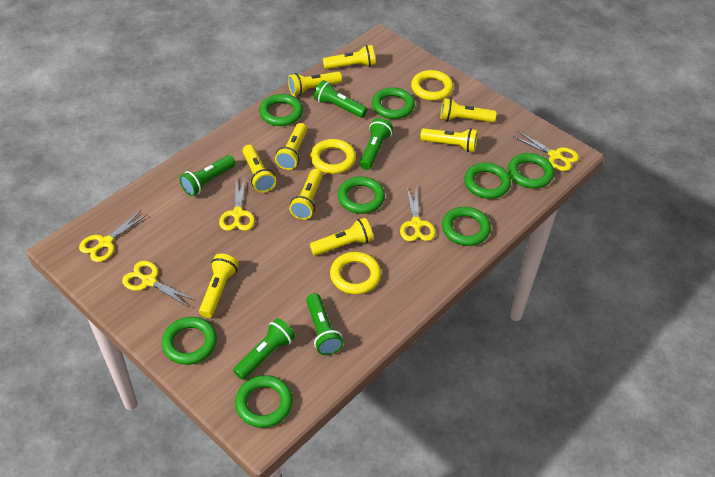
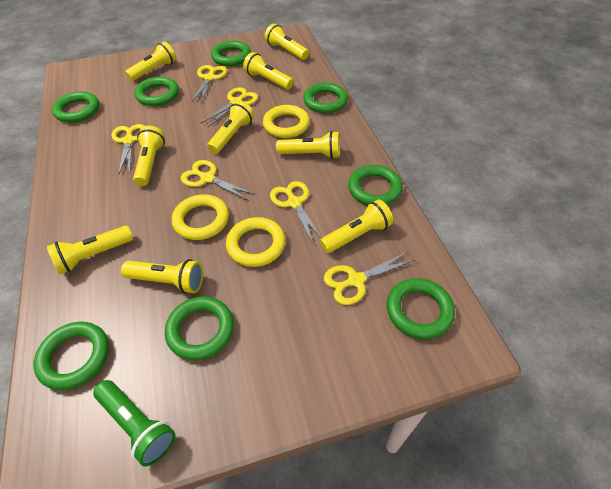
green flashlight: [180,155,236,196] [233,318,295,380] [306,293,343,355] [314,80,367,118] [360,118,393,170] = 5 -> [93,380,175,467] = 1
yellow scissors: [79,210,148,262] [122,261,195,307] [219,178,255,231] [400,188,436,242] [514,131,579,171] = 5 -> [111,124,144,173] [181,160,254,201] [192,65,227,102] [201,87,258,127] [270,181,322,244] [324,252,415,305] = 6

